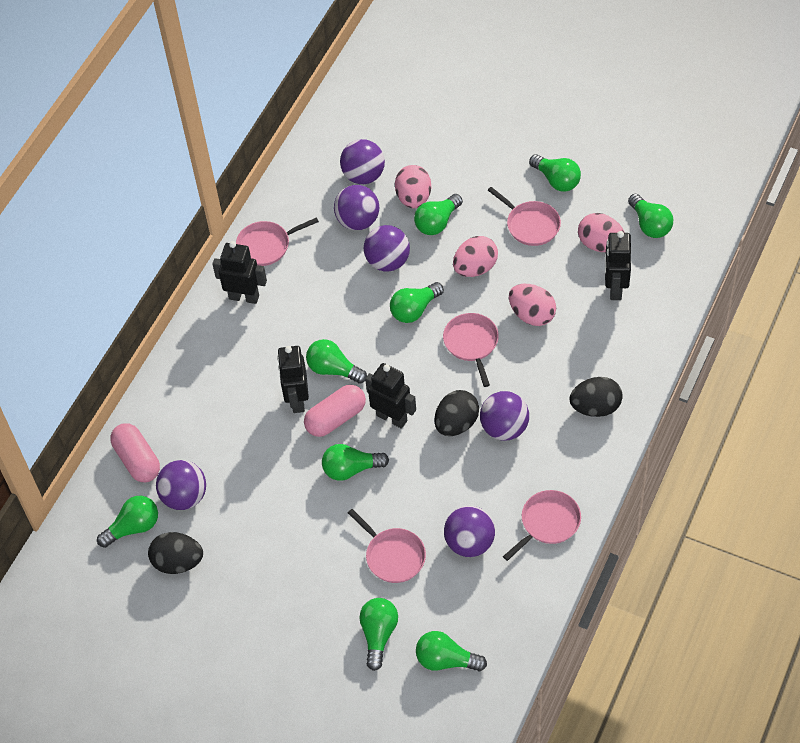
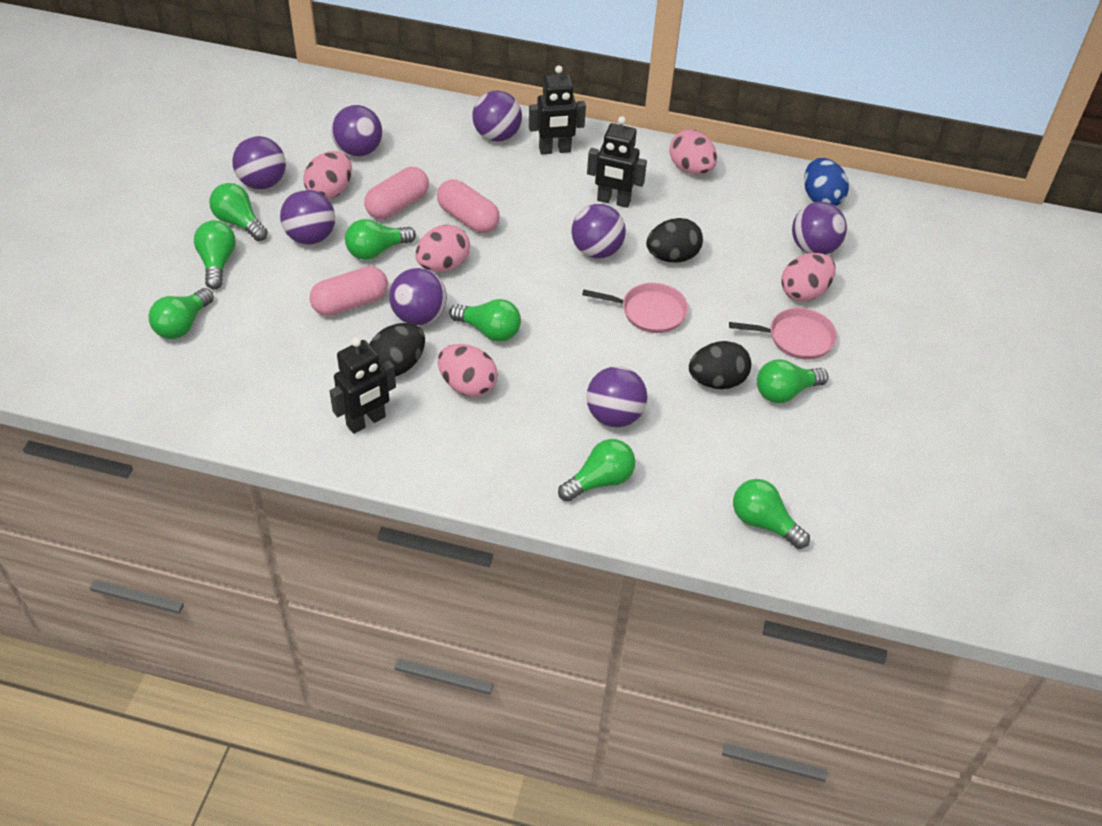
black robot: [212,241,267,304] [277,346,309,413] [365,363,416,429] [605,231,631,300] = 4 -> [330,337,396,434] [529,65,586,154] [587,116,647,208] = 3
blue egg: none = 0 -> [804,158,849,206] = 1
green light bulb: [97,496,158,548] [306,339,367,384] [322,444,389,481] [359,598,398,671] [390,282,444,323] [414,194,463,235] [416,631,487,671] [529,154,581,192] [628,194,673,238] = 9 -> [148,288,214,339] [194,220,236,290] [209,183,268,241] [345,219,416,260] [449,299,521,342] [558,439,635,502] [733,479,810,549] [757,359,828,403] = 8
pink capsule: [110,423,160,482] [304,385,366,437] = 2 -> [310,266,388,316] [364,167,429,219] [437,179,500,233] = 3
pink egg: [395,165,431,209] [453,236,498,277] [509,284,556,326] [578,213,625,252] = 4 -> [303,151,352,199] [415,224,470,272] [438,344,498,397] [669,130,717,174] [781,253,836,301] = 5
pink pan: [236,217,319,266] [348,509,426,583] [443,313,499,387] [488,187,561,246] [503,490,581,561] = 5 -> [582,283,688,333] [729,308,837,360] = 2
purple ball: [156,460,206,510] [334,185,379,230] [340,139,385,184] [364,225,410,272] [444,506,495,557] [480,391,529,441] = 6 -> [232,136,286,189] [280,190,335,245] [331,105,382,157] [389,268,447,325] [472,91,522,142] [571,204,626,258] [586,366,647,427] [792,202,847,255] = 8

